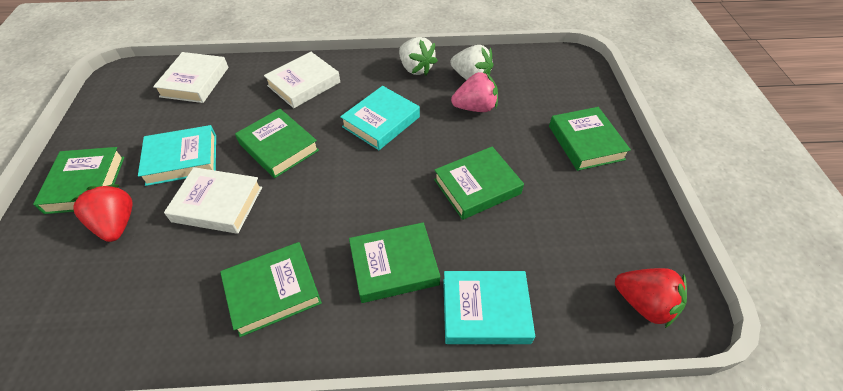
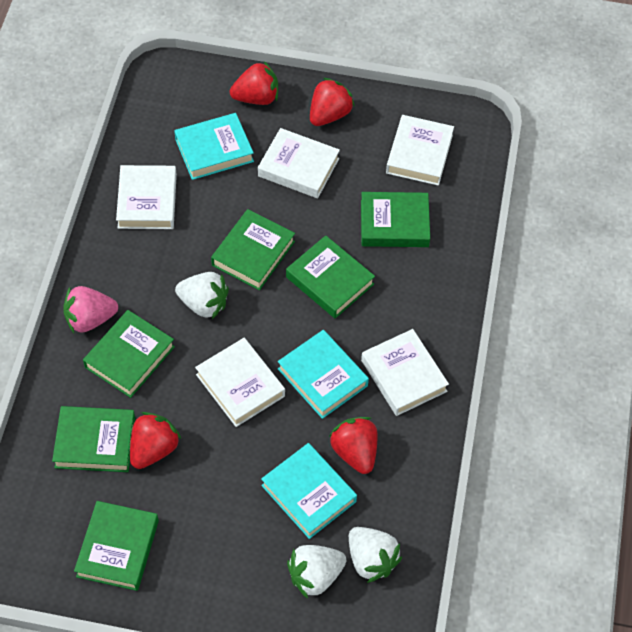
red strawberry: [71,184,133,242] [615,268,687,328] = 2 -> [130,412,181,469] [230,61,278,105] [310,78,355,126] [329,417,378,474] = 4
white book: [153,52,228,103] [164,167,262,234] [264,52,340,108] = 3 -> [116,165,177,229] [195,338,285,427] [258,128,340,198] [361,329,449,416] [386,115,454,186] = 5
white strawberry: [399,37,438,75] [450,45,493,80] = 2 -> [175,272,229,319] [287,545,346,599] [349,527,402,583] = 3

